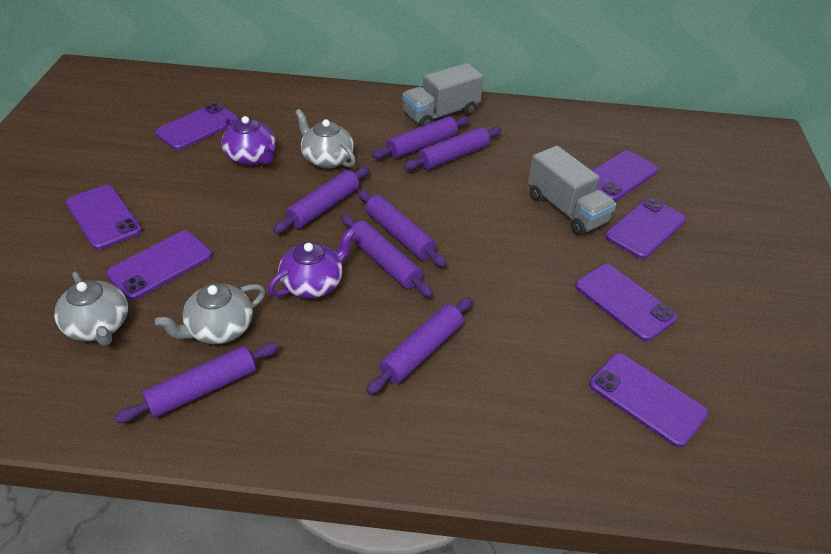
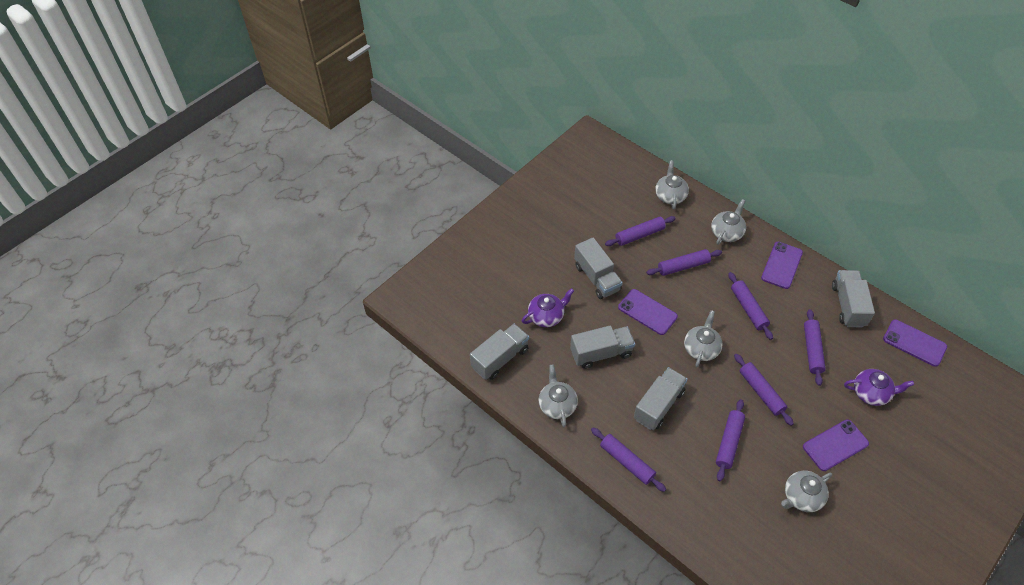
grey teapot: [54,272,128,346] [155,283,265,344] [295,109,356,169] = 3 -> [539,364,578,427] [655,160,689,210] [684,310,723,367] [711,199,746,245] [781,471,832,512] = 5
grey truck: [402,63,484,127] [528,146,616,235] = 2 -> [470,324,529,380] [570,325,635,369] [574,238,623,299] [634,367,688,430] [832,270,875,327] = 5
purple phone: [66,185,142,250] [106,231,212,300] [155,103,239,150] [575,264,677,341] [589,353,708,447] [592,150,658,201] [605,198,686,259] = 7 -> [618,289,678,335] [761,242,803,289] [803,420,869,471] [883,320,947,367] = 4

